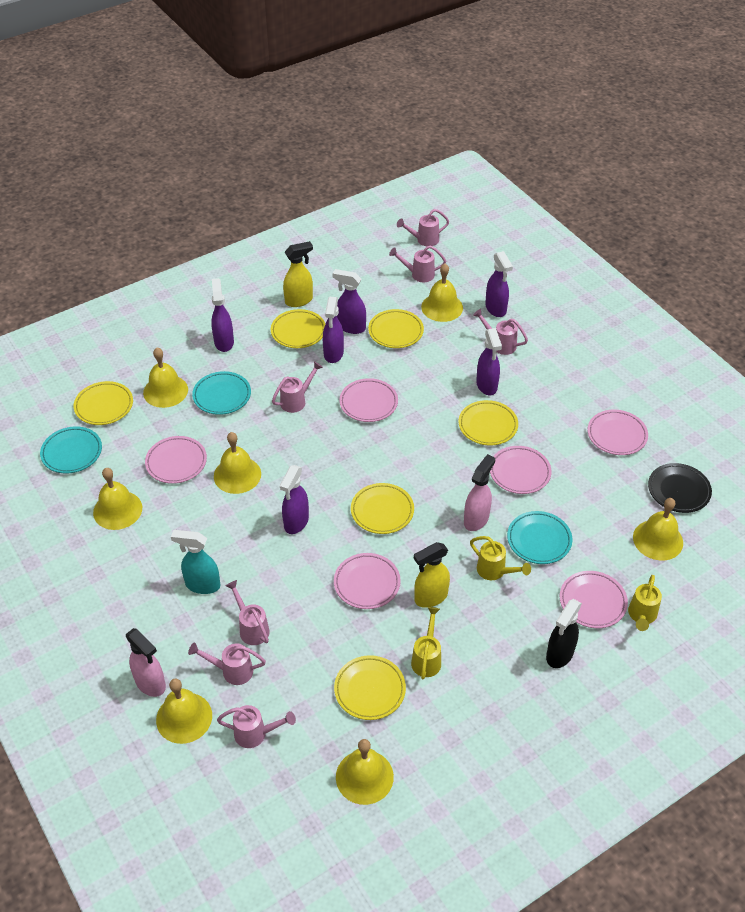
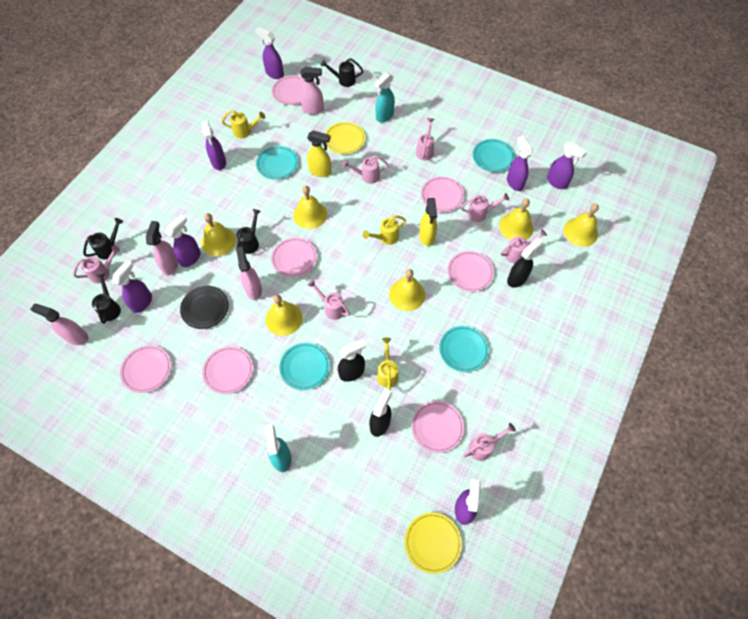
black spray bottle: [546,599,582,668] = 1 -> [338,339,366,382] [369,388,392,437] [507,237,543,288] = 3
black watering can: none = 0 -> [83,218,123,260] [92,273,121,324] [236,209,261,254] [321,58,363,87] = 4
pink plate: [145,436,207,484] [334,553,401,609] [339,378,398,422] [490,446,552,494] [560,571,628,628] [587,410,648,455] = 6 -> [120,345,171,393] [202,346,253,394] [271,238,317,278] [272,75,305,105] [411,401,464,453] [421,176,465,212] [447,251,494,292] = 7
pink spray bottle: [126,628,166,697] [464,454,495,531] = 2 -> [30,304,88,345] [146,221,178,275] [236,247,262,300] [300,67,324,115] = 4
purple spray bottle: [211,278,234,352] [280,465,309,534] [323,297,344,363] [332,269,366,334] [476,328,502,395] [485,251,513,317] = 6 -> [112,260,152,313] [166,214,201,267] [202,121,226,170] [255,27,284,79] [455,479,481,525] [507,136,533,191] [547,141,587,189] = 7
turquoise plate: [40,426,102,474] [192,371,251,415] [507,511,572,564] = 3 -> [256,146,298,180] [279,343,330,390] [439,326,489,372] [473,139,515,172] = 4
turquoise spray bottle: [171,530,220,594] = 1 -> [265,425,291,472] [375,73,395,122] = 2
yellow bell: [93,468,142,530] [143,348,188,408] [156,678,212,744] [214,432,261,494] [336,739,394,805] [421,264,463,322] [633,498,683,561] = 7 -> [201,213,236,256] [265,295,303,336] [293,186,327,229] [389,269,425,311] [499,199,534,240] [563,204,599,247] = 6
yellow plate: [74,381,133,425] [271,309,325,348] [334,655,406,720] [351,483,414,534] [368,309,424,348] [458,400,518,446] = 6 -> [325,122,365,154] [405,512,462,574] = 2

